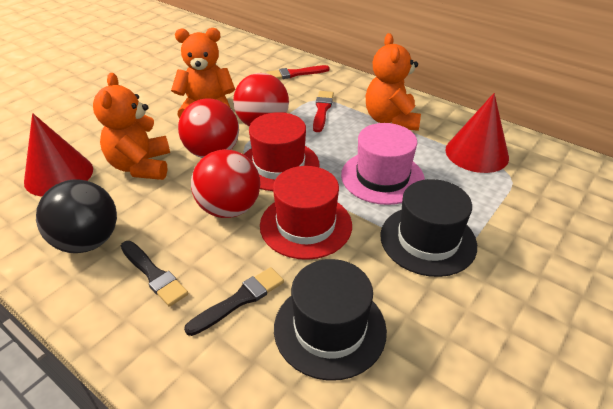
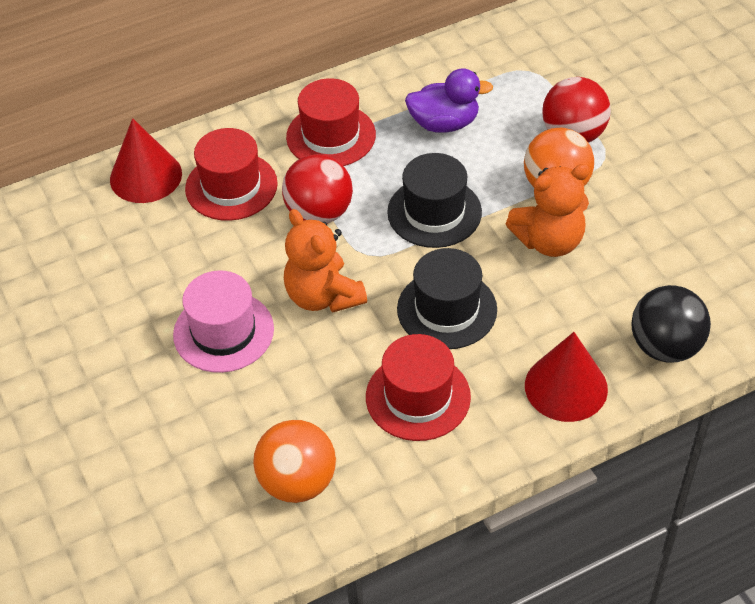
black brush: [121,241,188,307] [184,267,284,336] = 2 -> none = 0
orange ball: none = 0 -> [253,420,336,503] [524,128,594,187] = 2
orange teddy bear: [93,73,170,180] [171,28,235,119] [366,33,421,131] = 3 -> [284,209,367,313] [506,164,590,257] = 2
purple duck: none = 0 -> [405,68,493,133] = 1
red ball: [178,98,239,158] [191,149,260,218] [233,73,289,126] = 3 -> [282,154,353,224] [542,77,611,143] = 2
red brush: [266,65,330,79] [313,91,334,132] = 2 -> none = 0
red hat: [244,112,320,191] [260,166,352,260] = 2 -> [185,128,278,221] [286,78,376,166] [366,334,471,441] = 3

